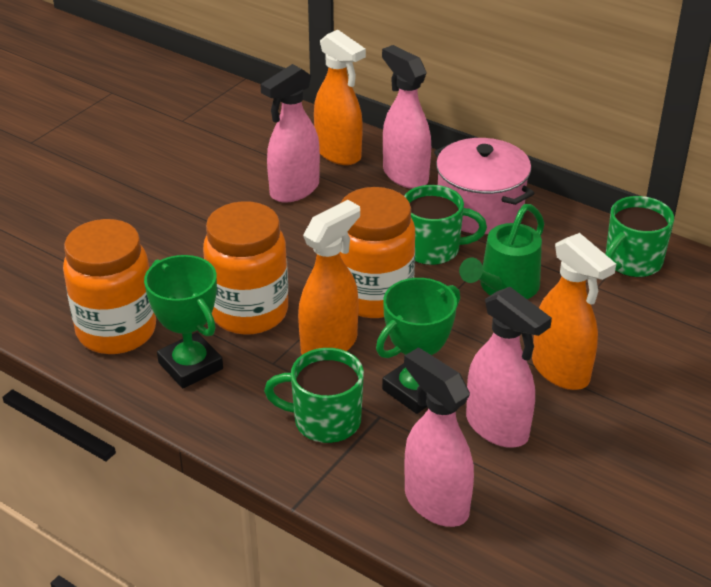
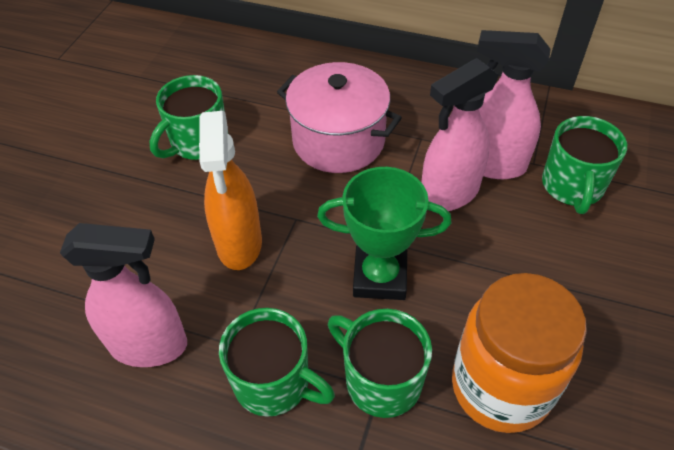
green mug: [264,348,364,443] [404,185,487,265] [605,196,674,277] = 3 -> [150,75,225,160] [219,308,335,417] [328,309,432,418] [542,116,627,214] = 4
green trophy: [144,255,223,388] [376,278,460,414] = 2 -> [317,167,451,300] = 1
green watering can: [459,204,544,299] = 1 -> none = 0
orange jar: [63,219,156,354] [203,201,288,335] [340,187,415,318] = 3 -> [452,273,587,433] = 1
orange spray bottle: [298,200,360,355] [314,30,366,165] [532,233,616,390] = 3 -> [199,111,262,270] = 1
pink spray bottle: [260,64,320,203] [382,45,431,189] [404,348,474,527] [466,287,552,448] = 4 -> [60,223,187,367] [421,58,499,211] [477,30,551,179] = 3

